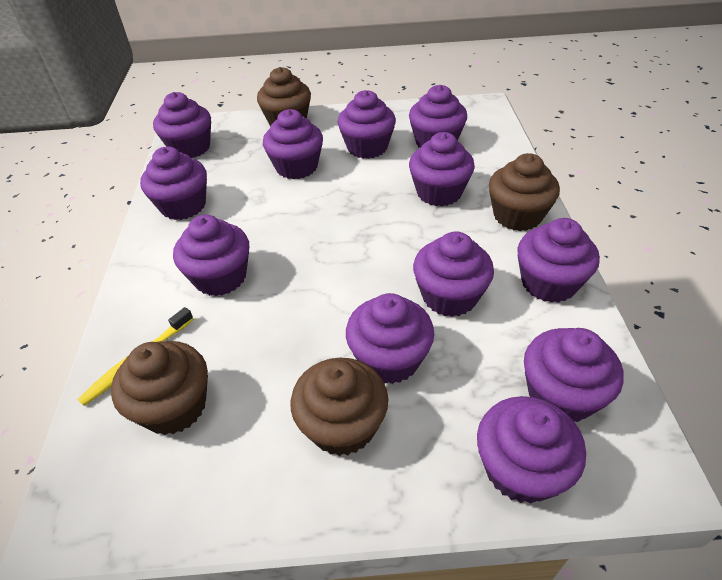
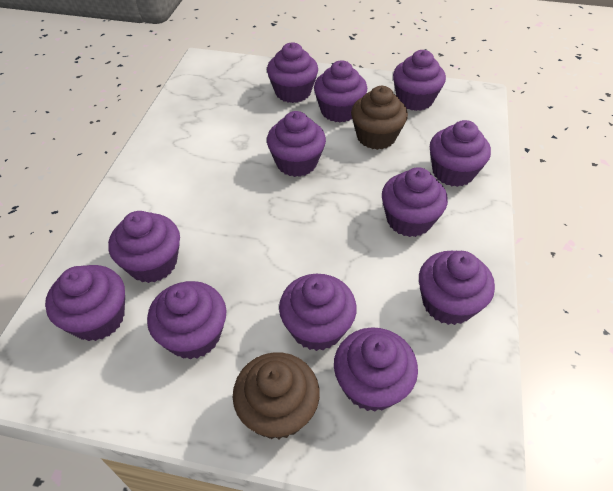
brown cupcake: [111,341,208,435] [257,67,311,126] [291,358,389,456] [489,153,560,231] = 4 -> [233,352,320,439] [351,86,408,150] = 2
yellow toothbrush: [77,307,194,406] = 1 -> none = 0

